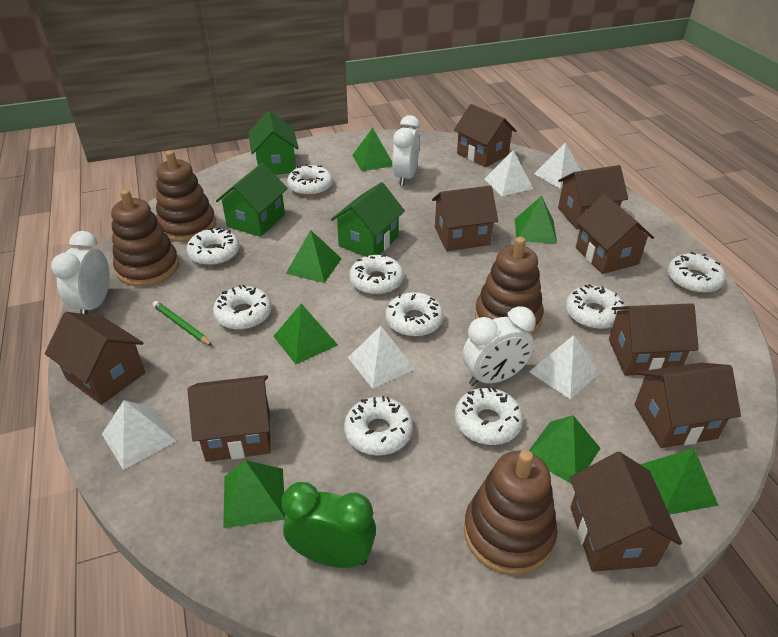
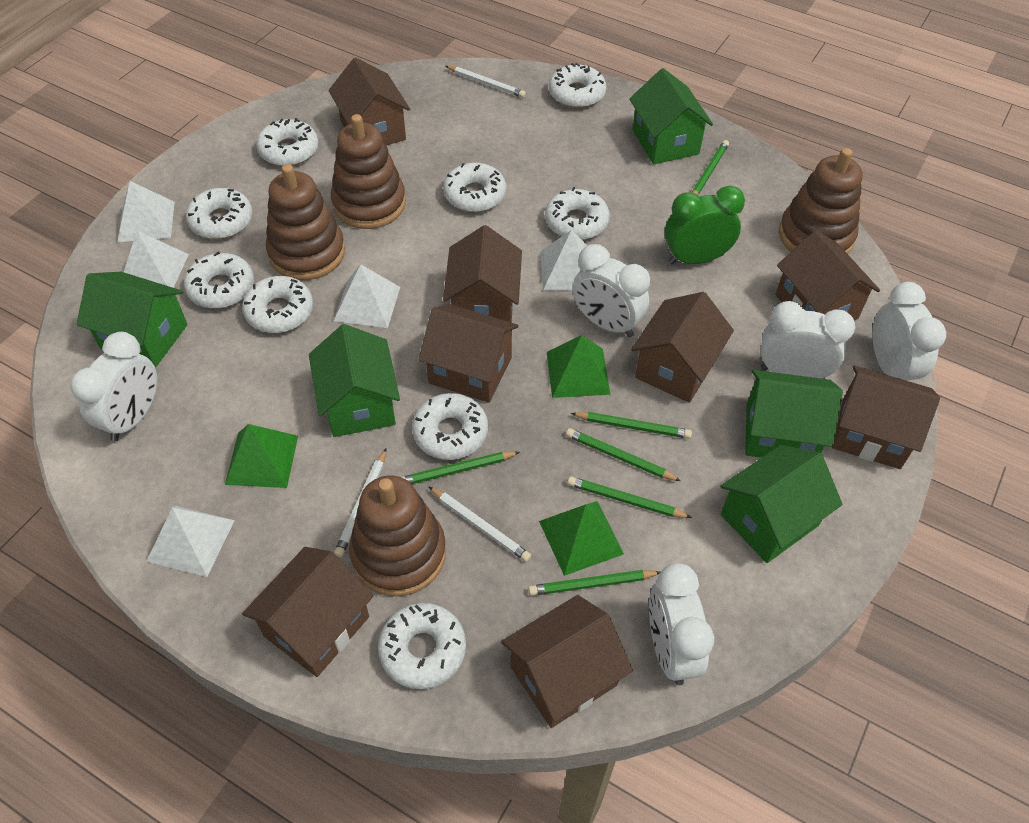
brown house: [45,312,145,405] [188,375,271,462] [432,185,498,251] [454,104,517,167] [558,165,628,229] [570,452,682,572] [575,194,654,274] [609,303,699,376] [635,363,741,448] = 9 -> [242,547,374,677] [328,57,410,146] [418,304,519,403] [443,225,522,323] [501,595,633,728] [631,292,734,403] [776,230,880,321] [832,366,940,469] = 8
green house: [216,162,288,237] [248,111,299,175] [331,182,405,257] = 3 -> [77,272,188,367] [309,324,400,437] [629,68,713,164] [721,445,843,563] [745,370,843,458] = 5
green pencil: [153,301,212,346] = 1 -> [402,451,520,484] [528,570,660,596] [566,428,681,481] [567,476,692,518] [571,412,692,439] [692,140,729,195] = 6
green pyramid: [223,460,286,528] [273,304,338,364] [286,230,342,283] [352,128,392,171] [515,196,557,244] [529,415,601,484] [640,448,718,515] = 7 -> [225,424,298,488] [539,501,624,576] [547,335,610,398] = 3
white clock: [51,231,110,314] [392,115,420,186] [463,306,536,386] = 3 -> [71,332,157,442] [572,244,650,337] [649,563,714,685] [761,301,855,379] [873,282,946,381] = 5
white pencil: none = 0 -> [334,448,387,557] [428,486,531,562] [446,66,526,98] = 3

